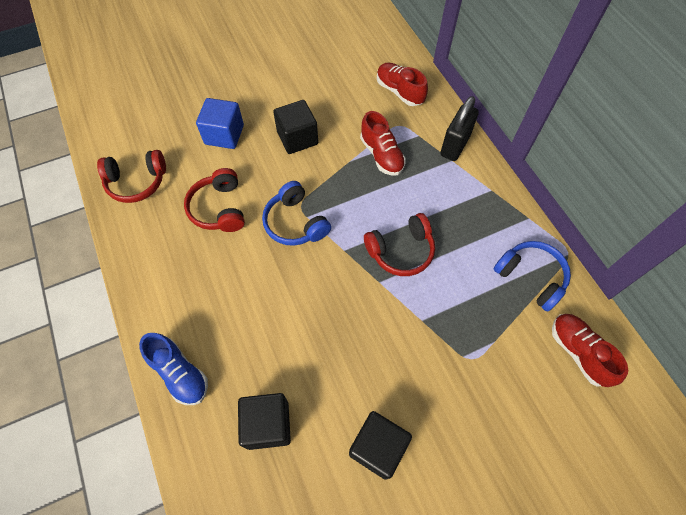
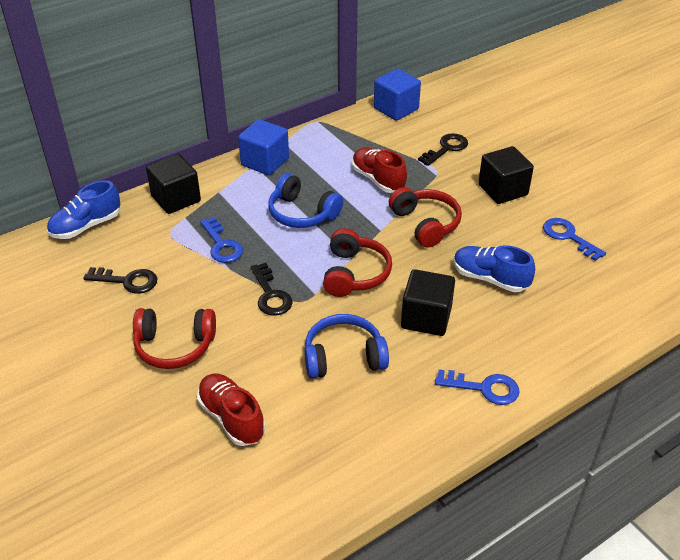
black key: none = 0 -> [83,267,157,294] [251,263,293,316] [418,133,468,166] = 3
black padlock: [440,96,479,161] = 1 -> none = 0
blue cube: [196,98,244,149] = 1 -> [238,119,289,175] [374,69,421,121] = 2
blue key: none = 0 -> [200,217,243,263] [435,370,520,405] [543,218,606,261] = 3
blue shoe: [139,333,208,405] = 1 -> [47,180,120,239] [454,245,535,292] = 2
red shoe: [360,111,406,176] [377,63,428,106] [552,314,628,387] = 3 -> [197,374,265,446] [352,147,407,193] = 2

